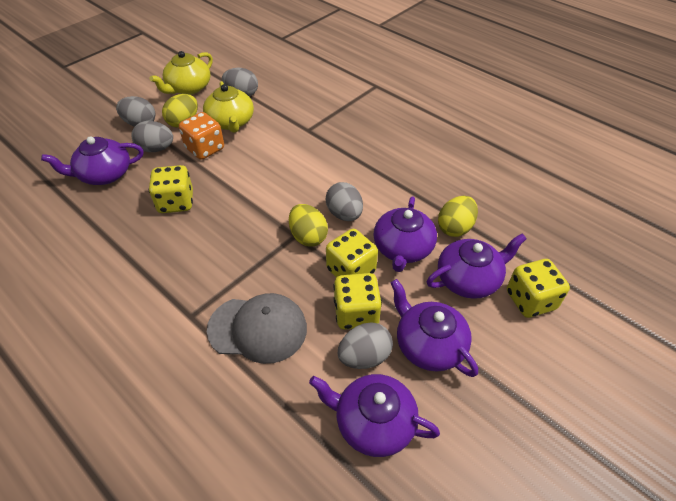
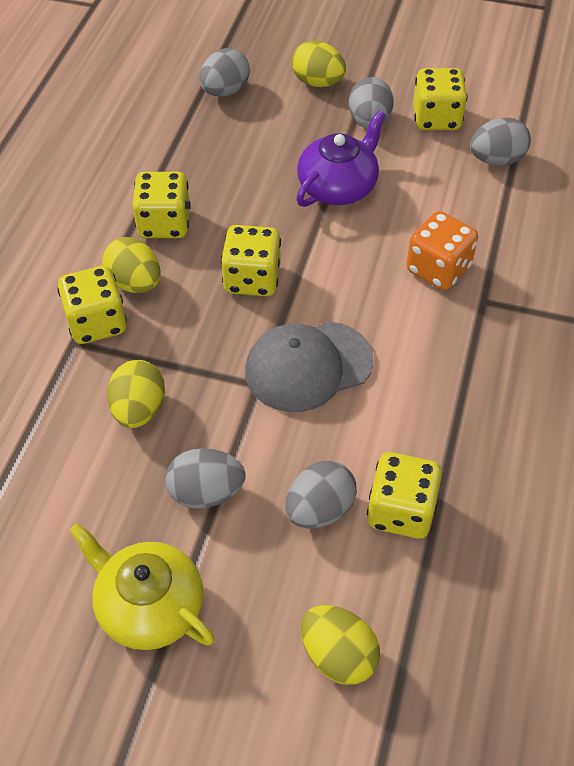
purple teapot: [41,136,143,185] [309,374,440,457] [373,196,437,272] [391,279,478,377] [427,234,527,299] = 5 -> [296,110,386,207] = 1
yellow dice: [149,165,193,213] [326,229,378,277] [334,273,382,330] [507,259,570,318] = 4 -> [57,266,127,344] [132,172,191,238] [221,225,281,296] [367,452,442,539] [413,68,467,130] = 5
yellow egg: [162,94,198,127] [289,204,328,247] [438,196,478,237] = 3 -> [102,237,161,293] [107,360,165,428] [292,41,346,87] [301,605,380,685] = 4
yellow teapot: [150,51,213,95] [203,81,254,133] = 2 -> [69,523,215,650] = 1

